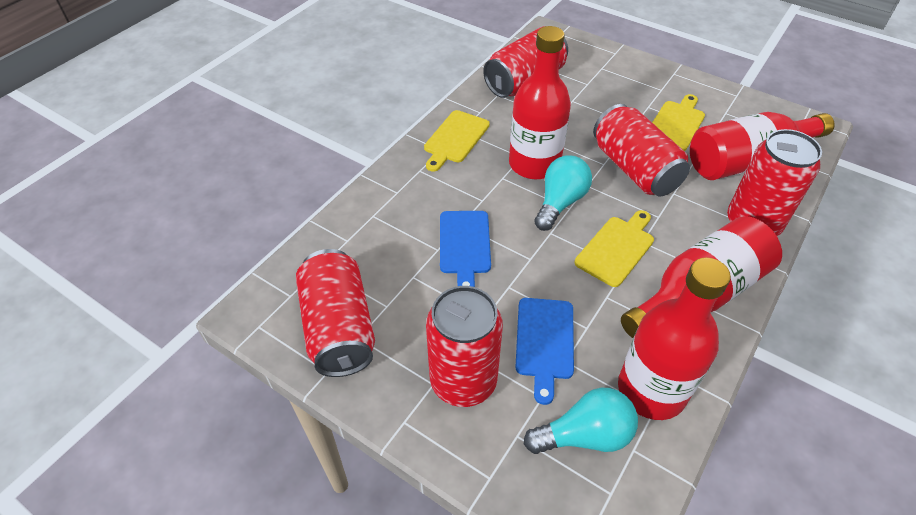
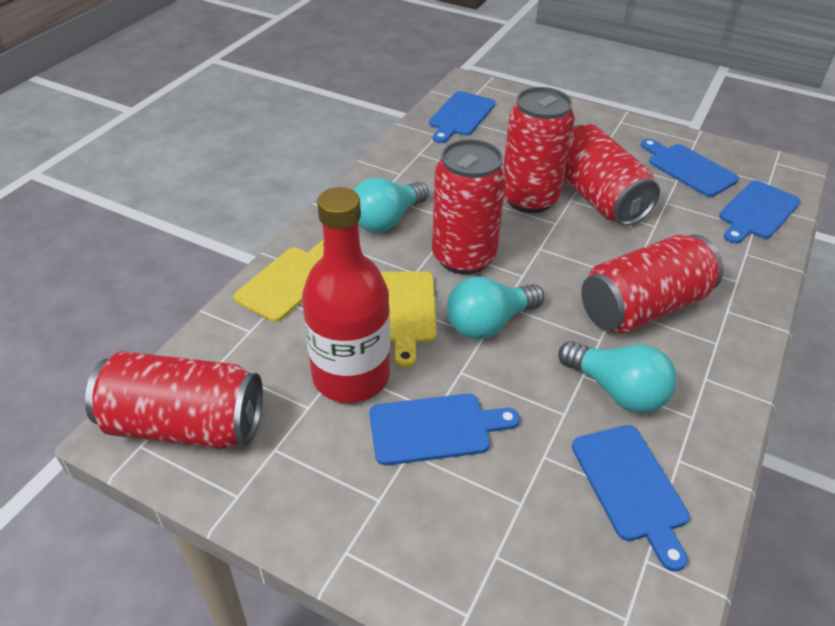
blue cutting board: [440,211,491,287] [515,298,574,405] = 2 -> [369,394,520,465] [429,91,495,143] [572,425,690,571] [641,139,739,197] [719,180,800,244] = 5
red bottle: [509,26,571,179] [618,258,731,420] [621,216,782,338] [690,112,835,180] = 4 -> [302,187,390,403] = 1
turquoise light bulb: [524,388,638,454] [534,155,592,231] = 2 -> [354,178,429,232] [447,276,544,339] [558,341,677,413] = 3
yellow cutting board: [424,110,490,172] [575,210,654,287] [652,94,705,151] = 3 -> [234,240,324,322] [381,271,437,368] = 2

